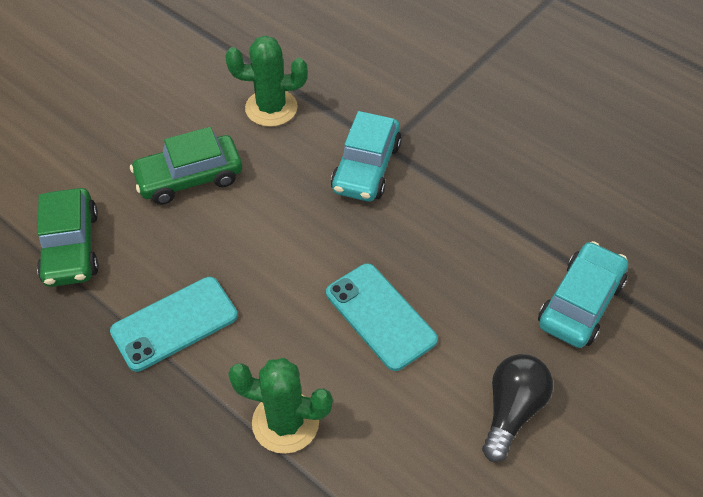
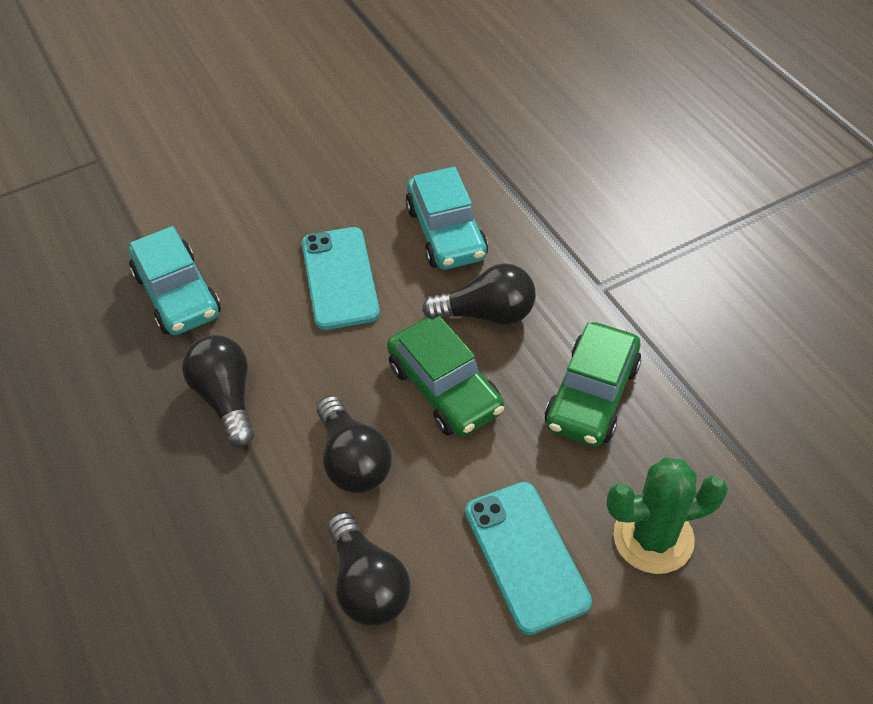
black light bulb: [482,354,553,462] = 1 -> [182,335,254,447] [317,396,392,493] [328,512,411,626] [422,263,536,325] = 4
green cactus: [225,36,307,127] [228,358,333,454] = 2 -> [607,457,728,574] = 1

